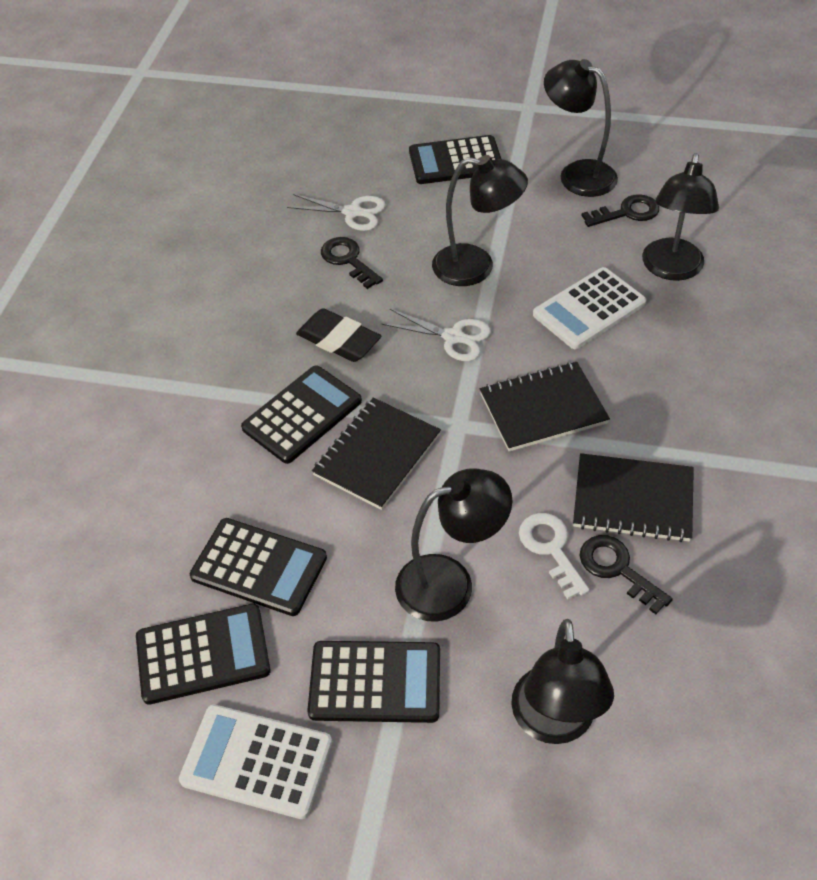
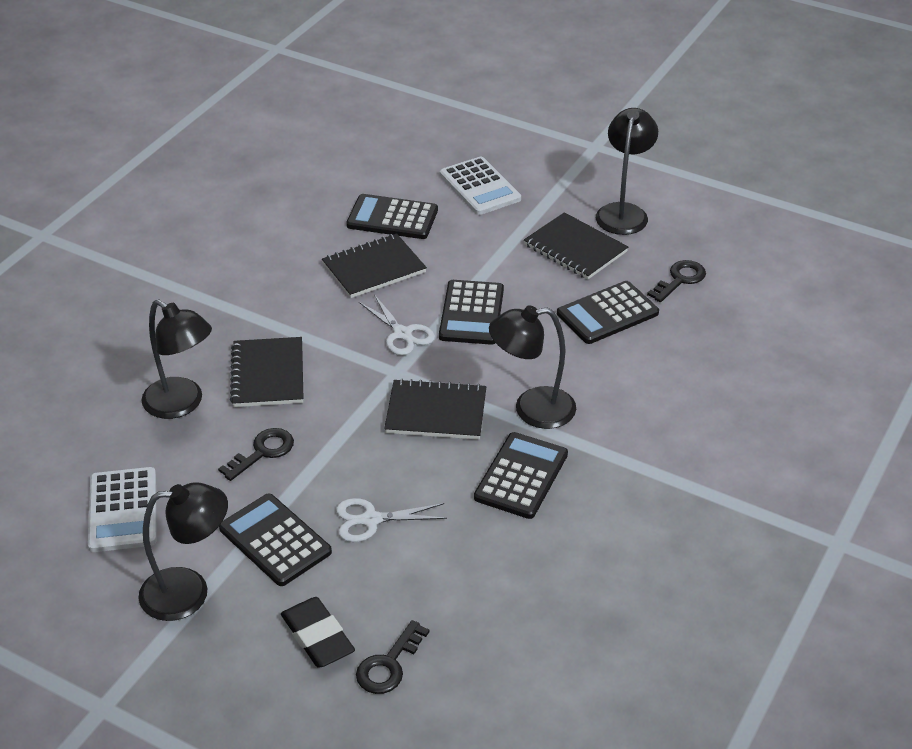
black lamp: [395,468,513,622] [432,155,528,286] [511,619,614,744] [544,59,618,197] [642,153,719,281] = 5 -> [138,482,228,621] [142,299,212,419] [489,305,576,429] [596,108,658,235] = 4
black notebook: [312,398,441,510] [480,362,610,451] [573,453,694,542] = 3 -> [230,337,304,407] [322,233,427,298] [384,379,486,440] [524,212,628,280] = 4
white key: [519,513,590,599] = 1 -> none = 0

